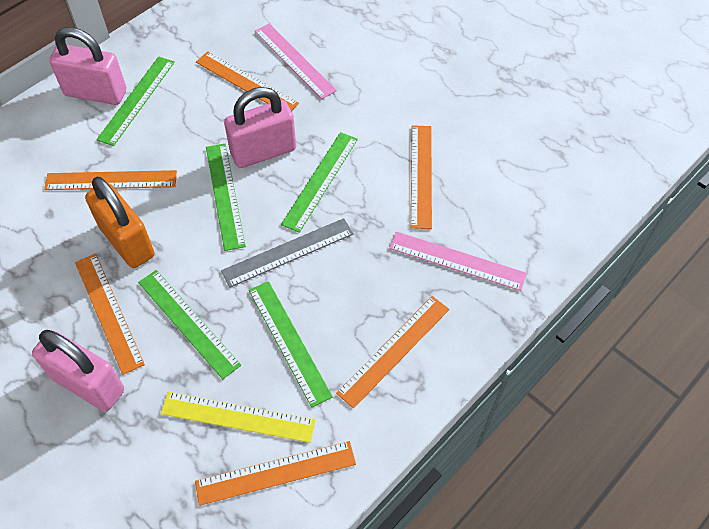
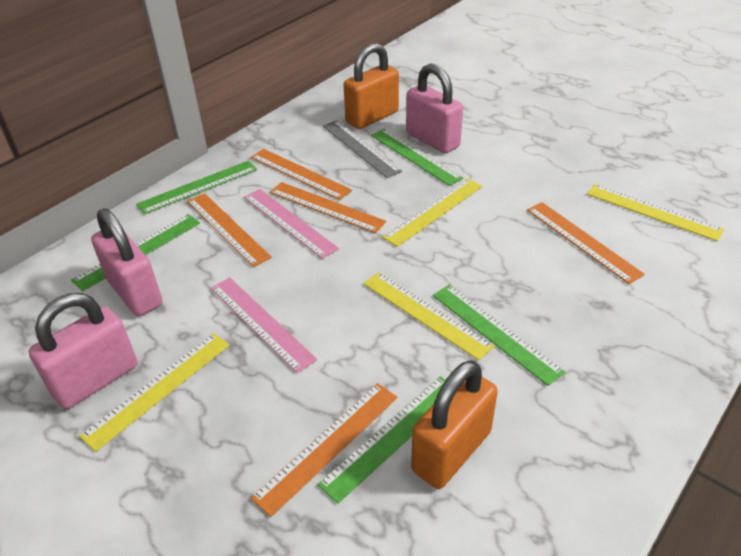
orange padlock: [85,177,155,268] = 1 -> [344,43,399,129] [411,360,498,489] = 2
orange ruler: [44,170,177,190] [75,254,145,375] [195,441,356,506] [196,51,299,111] [336,296,449,409] [411,125,432,229] = 6 -> [187,193,272,267] [251,149,352,200] [251,383,397,517] [270,182,386,233] [527,202,645,284] = 5
yellow ruler: [161,392,316,443] = 1 -> [79,333,230,452] [363,272,495,360] [382,178,482,247] [587,184,724,241] = 4

